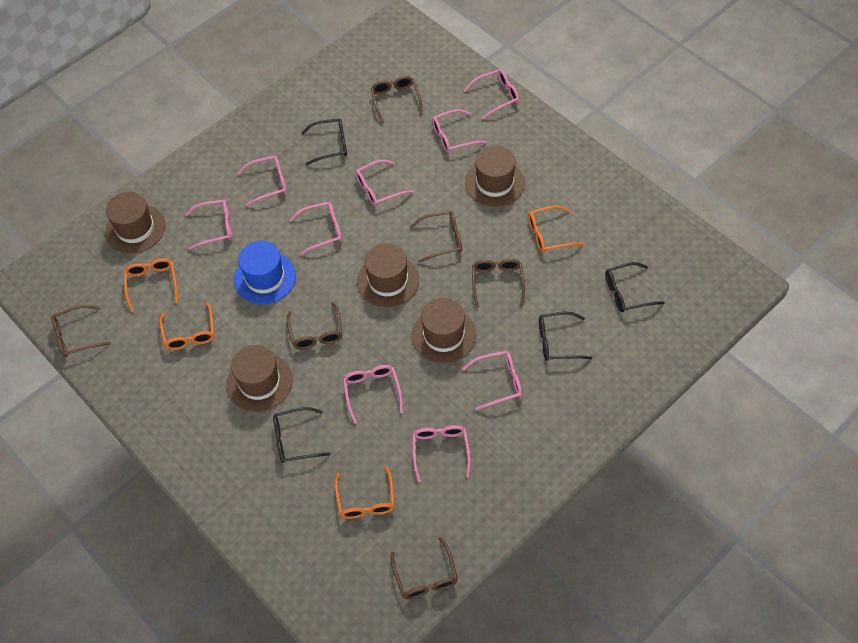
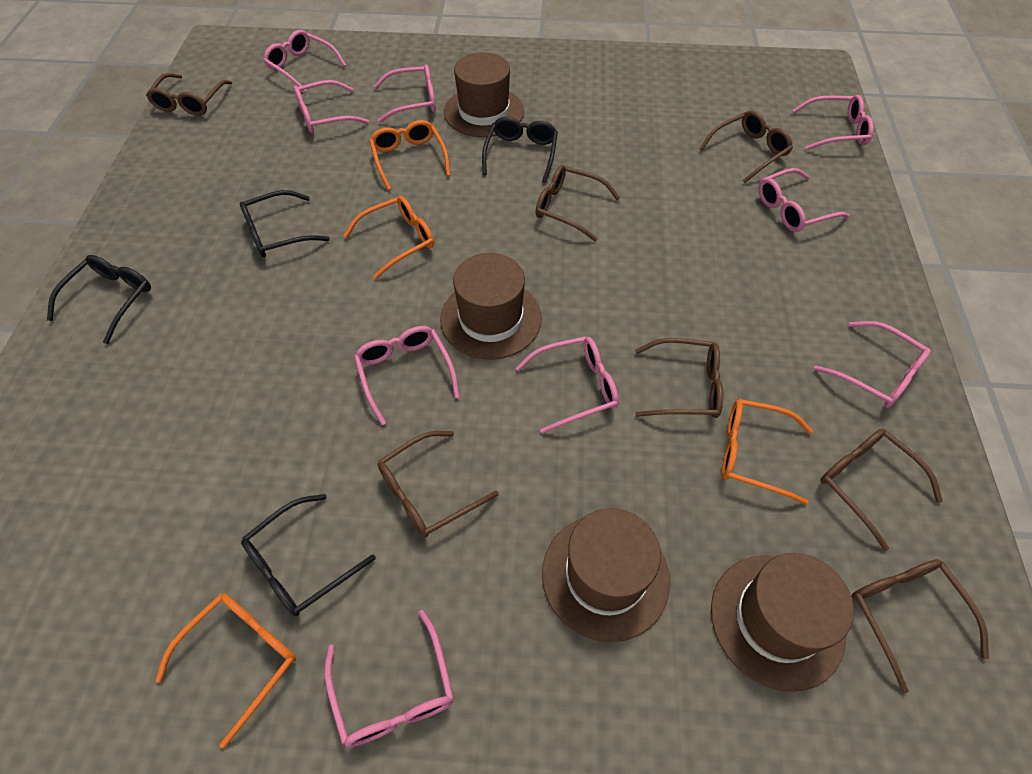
blue hat: [234,241,296,304] = 1 -> none = 0
brown glasses: [51,305,111,357] [286,302,343,349] [371,76,423,124] [391,537,458,599] [410,211,462,263] [472,259,525,308] = 6 -> [146,73,232,116] [378,431,499,537] [535,165,620,242] [635,338,723,418] [700,110,793,183] [820,429,943,551] [851,559,989,693] = 7
brown hat: [105,192,165,253] [227,345,292,412] [357,243,419,307] [412,298,476,364] [465,146,525,207] = 5 -> [440,253,542,360] [444,52,524,137] [542,508,670,642] [711,553,854,692] = 4

